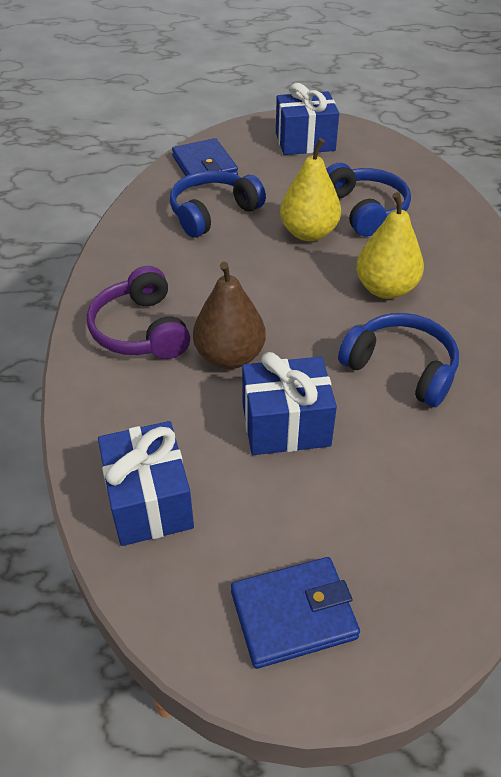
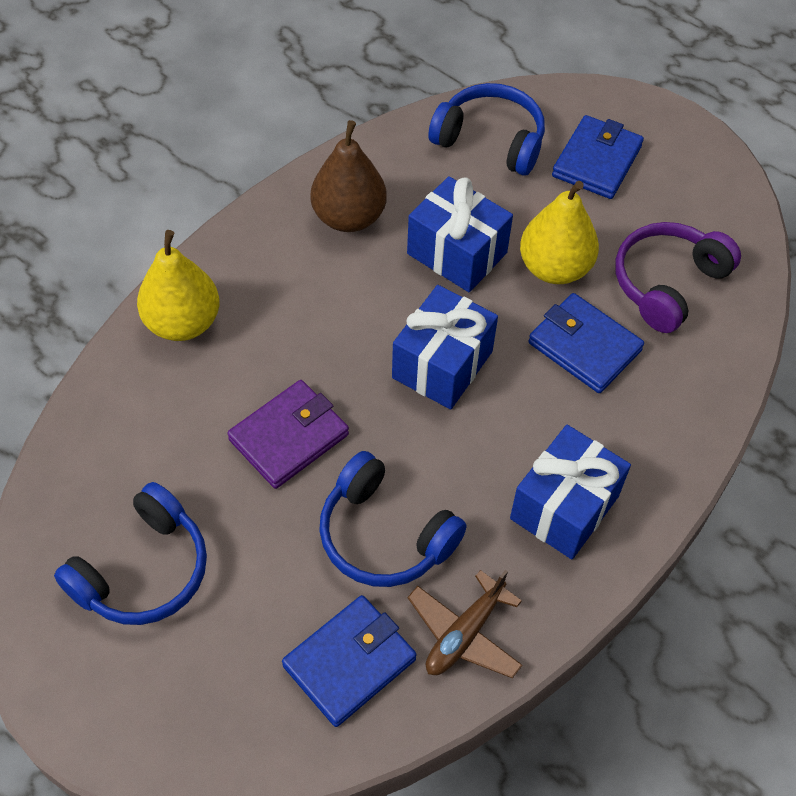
blue wallet: [172,138,238,186] [231,557,360,669] = 2 -> [282,595,416,727] [528,293,644,393] [552,115,644,199] = 3
brown plane: none = 0 -> [408,569,523,678] = 1
purple wallet: none = 0 -> [227,380,349,489] = 1

